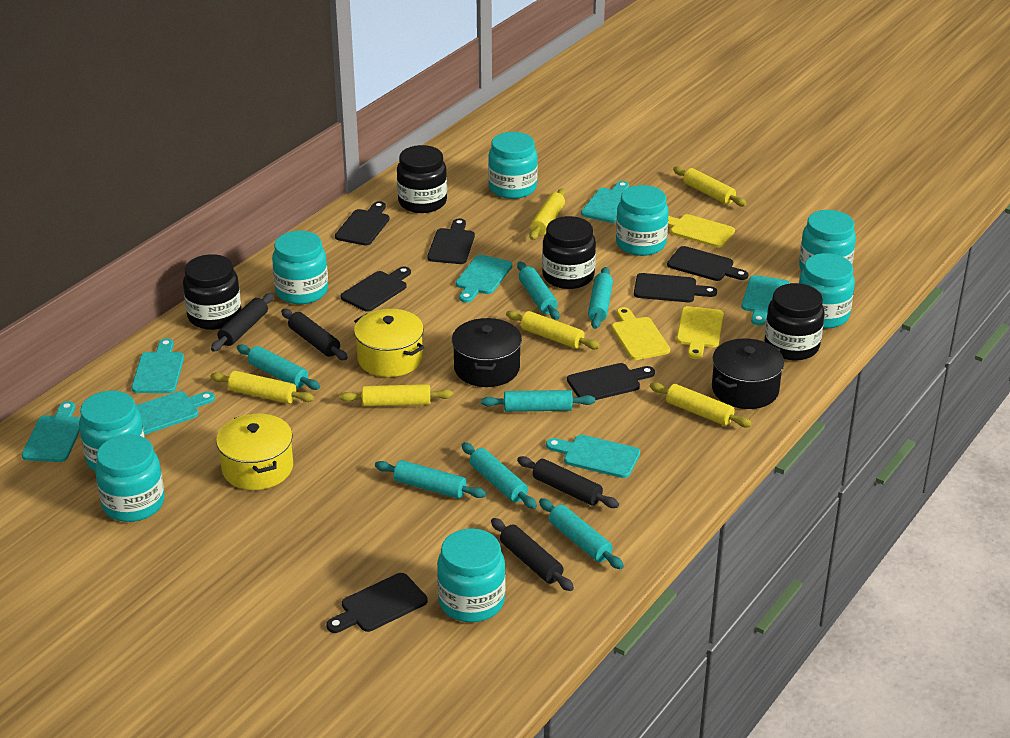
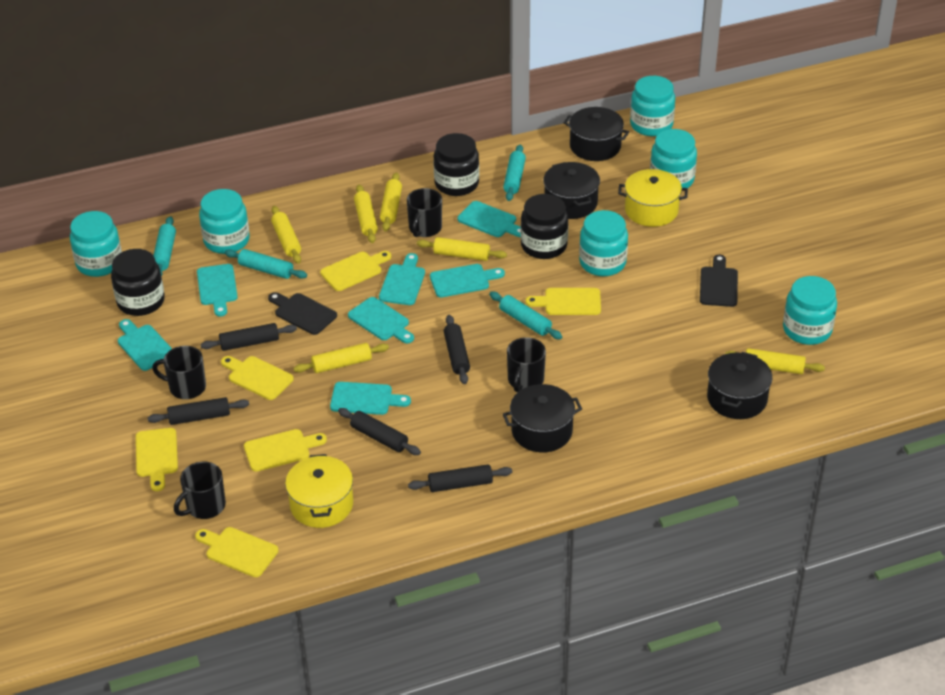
black cutting board: [326,573,428,633] [335,201,389,245] [340,267,411,312] [427,218,475,264] [567,363,655,400] [634,273,717,302] [667,246,748,281] = 7 -> [268,292,337,335] [700,255,738,307] = 2
black jar: [183,254,241,330] [397,145,447,213] [542,216,596,289] [765,283,824,361] = 4 -> [111,249,165,316] [434,133,479,196] [521,194,568,259] = 3
black mug: none = 0 -> [152,346,206,399] [174,462,226,519] [407,188,442,237] [507,337,546,392] = 4
black pot: [452,318,522,387] [712,338,784,409] = 2 -> [503,384,582,452] [543,162,600,219] [563,107,629,161] [707,352,772,419] = 4
black rolling pin: [211,293,274,352] [281,309,348,360] [491,518,574,591] [517,456,619,508] = 4 -> [148,397,249,425] [200,323,297,351] [338,408,421,455] [408,464,512,492] [444,315,470,384] = 5
turquoise jar: [79,391,145,471] [95,434,164,522] [272,231,328,304] [437,528,505,622] [488,132,538,199] [616,185,669,256] [799,210,856,271] [799,253,855,328] = 8 -> [70,211,122,277] [199,189,250,254] [579,210,628,276] [630,76,675,136] [650,129,697,188] [783,276,837,345] = 6
turquoise rolling pin: [237,344,320,390] [375,460,486,499] [462,442,537,509] [481,390,595,412] [517,262,560,320] [539,498,624,569] [588,267,613,329] = 7 -> [153,216,176,276] [224,249,307,279] [489,291,562,340] [503,144,526,201] = 4
yellow cutting board: [612,307,670,360] [668,214,735,248] [677,306,724,359] = 3 -> [136,428,178,491] [195,527,278,577] [221,356,294,400] [244,429,327,472] [320,251,391,291] [526,288,601,315] = 6

